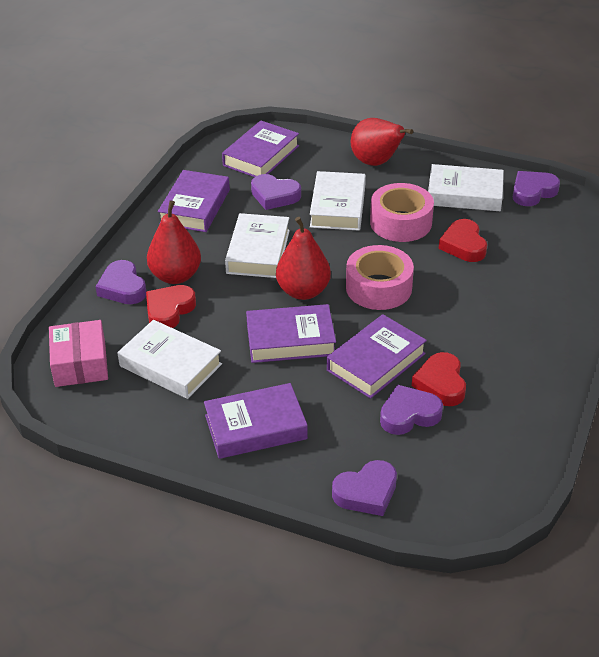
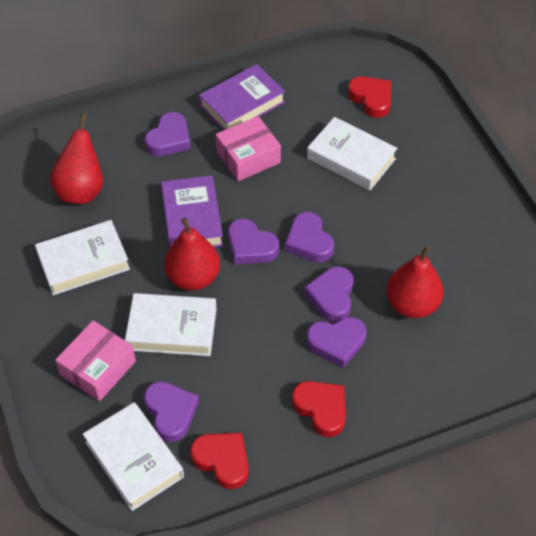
pink box: [49,320,108,387] = 1 -> [55,320,136,401] [215,116,281,181] = 2
pink tape: [346,245,414,310] [370,183,434,242] = 2 -> none = 0
purple book: [158,170,230,232] [204,383,308,459] [222,120,299,177] [246,304,336,363] [327,314,427,399] = 5 -> [161,175,223,248] [199,64,285,130] = 2
purple heart: [95,260,146,304] [251,174,301,210] [332,460,397,516] [380,385,443,435] [513,171,560,206] = 5 -> [144,381,199,442] [145,112,191,156] [228,219,279,265] [285,212,334,262] [304,266,354,322] [307,317,366,368] = 6

